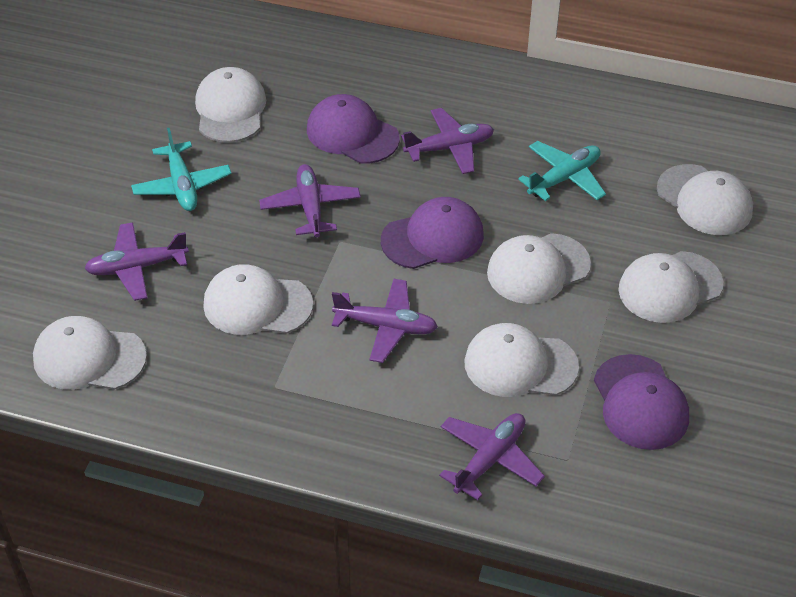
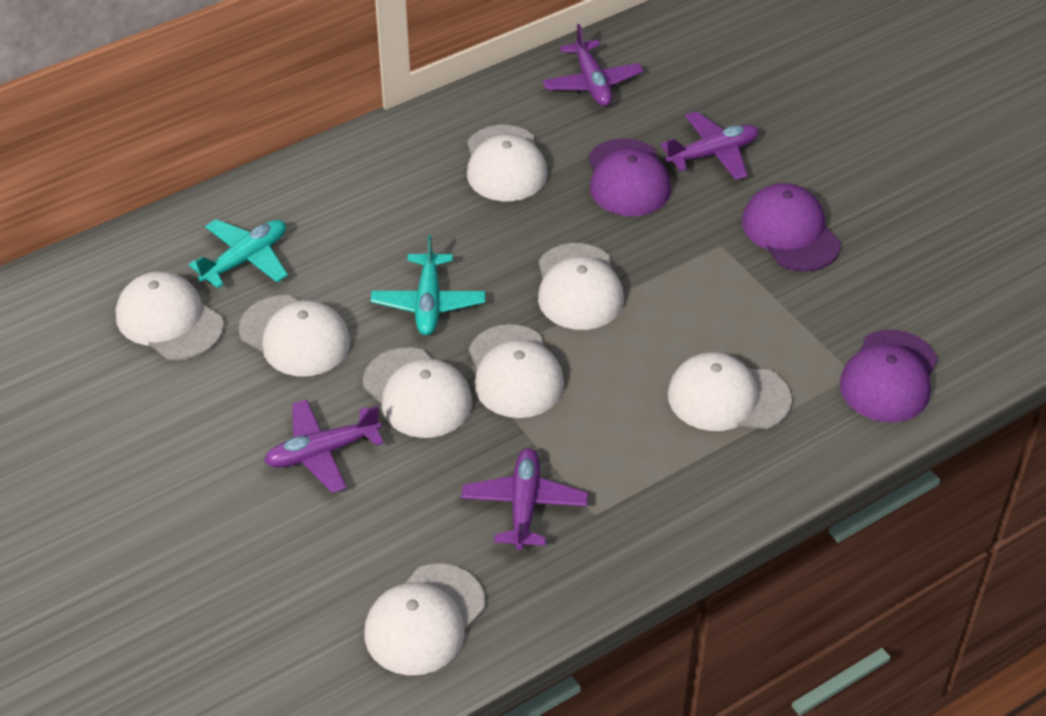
purple plane: [84,222,189,301] [259,164,361,237] [332,279,438,363] [401,108,494,174] [439,413,545,500] = 5 -> [264,399,384,493] [461,448,588,550] [543,24,643,106] [660,111,759,180] = 4
white cap: [33,316,147,390] [195,67,266,143] [203,264,313,335] [464,323,579,397] [487,233,591,304] [619,251,723,323] [657,164,753,235] = 7 -> [116,271,224,360] [239,295,351,376] [363,348,472,438] [364,563,485,675] [467,125,547,201] [469,324,564,418] [538,243,624,330] [668,352,792,431] = 8

